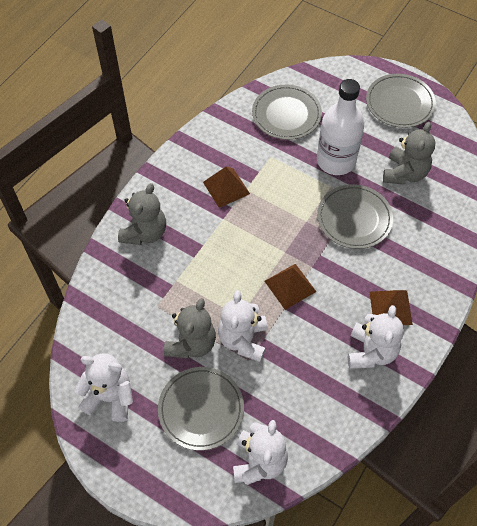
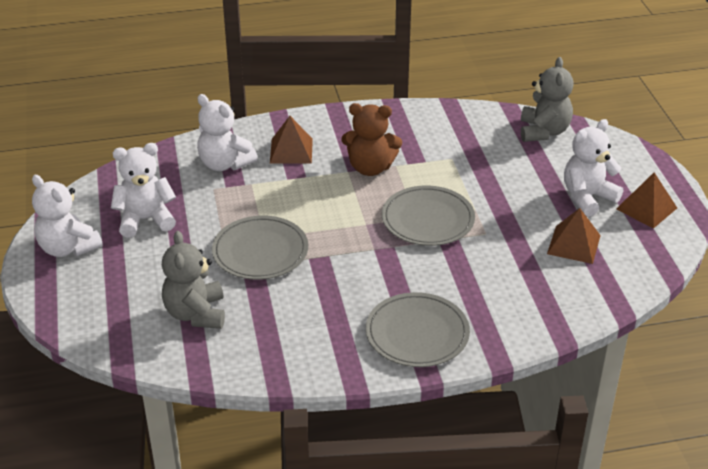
brown teddy bear: none = 0 -> [341,103,402,176] = 1
grey plate: [158,367,244,451] [252,85,322,140] [317,184,393,249] [366,74,436,128] = 4 -> [212,216,308,280] [366,292,470,367] [382,186,475,246] = 3
grey teddy bear: [118,183,166,245] [164,298,216,359] [383,122,436,185] = 3 -> [162,231,225,329] [521,57,574,142] = 2
white bottle: [317,79,364,175] = 1 -> none = 0

